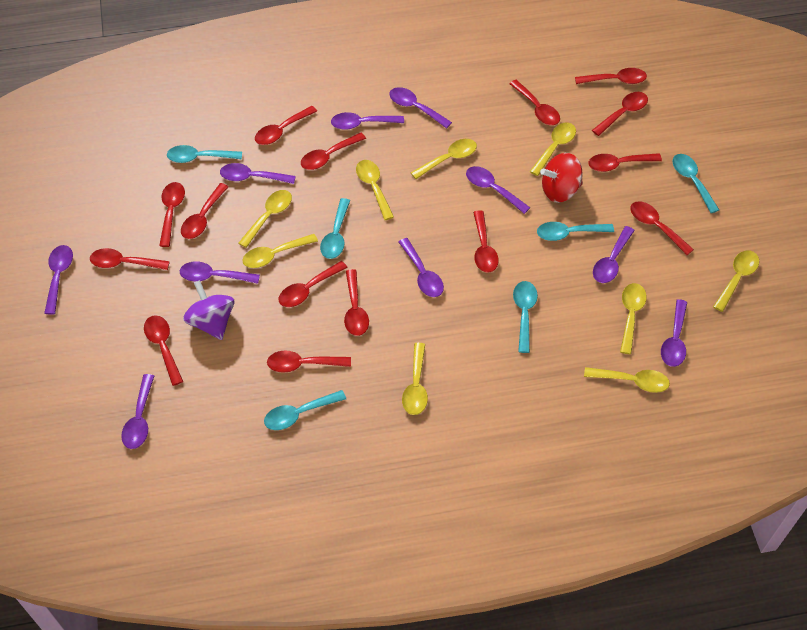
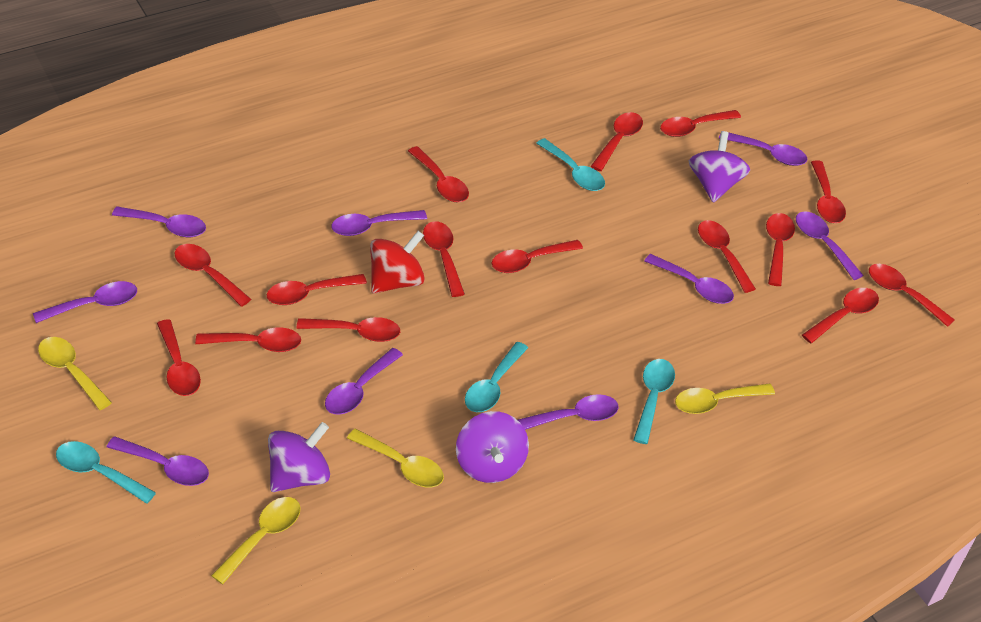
purple spinning top: [183,280,234,340] = 1 -> [268,422,330,492] [456,411,529,483] [689,131,750,203] = 3
purple spoon: [44,245,73,315] [121,374,154,449] [180,261,260,284] [220,163,296,184] [331,112,404,130] [389,87,452,128] [399,238,444,297] [466,166,530,214] [593,226,635,283] [661,299,687,367] = 10 -> [33,281,137,323] [107,436,209,486] [112,206,206,237] [325,348,403,415] [331,210,427,236] [518,394,619,430] [644,254,734,304] [719,133,807,166] [796,211,864,280] = 9
turquoise spoon: [167,145,242,163] [264,390,346,430] [320,198,350,259] [513,281,538,353] [537,222,614,241] [672,154,719,213] = 6 -> [56,441,156,504] [465,342,528,412] [536,138,605,191] [633,359,675,444] = 4
yellow spoon: [239,190,292,248] [242,234,318,268] [356,160,394,220] [402,343,428,415] [411,139,477,179] [530,123,576,176] [584,367,670,393] [620,283,647,354] [713,250,759,312] = 9 -> [38,337,112,410] [211,497,301,584] [347,429,444,487] [675,384,775,414] = 4

